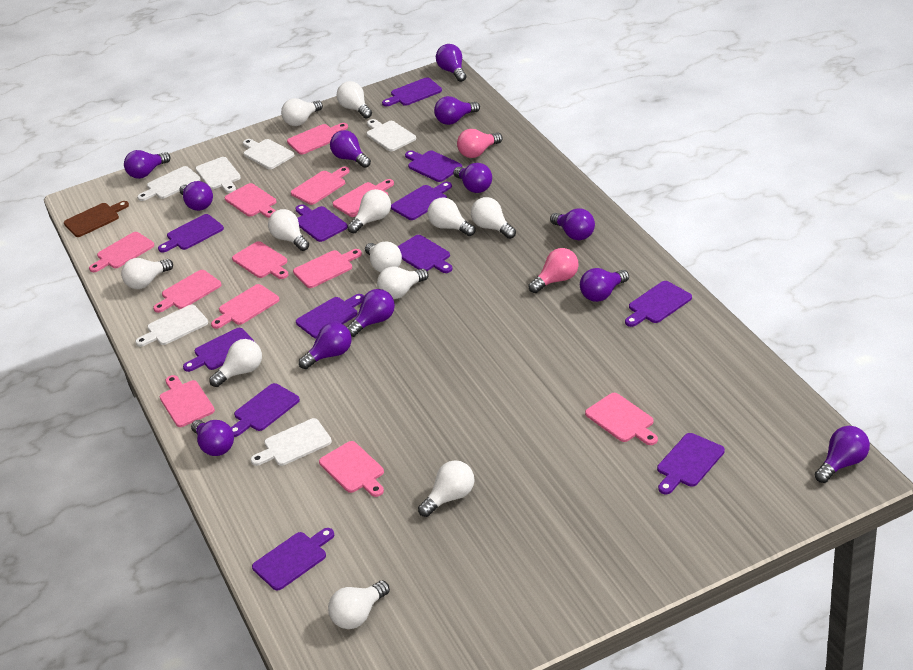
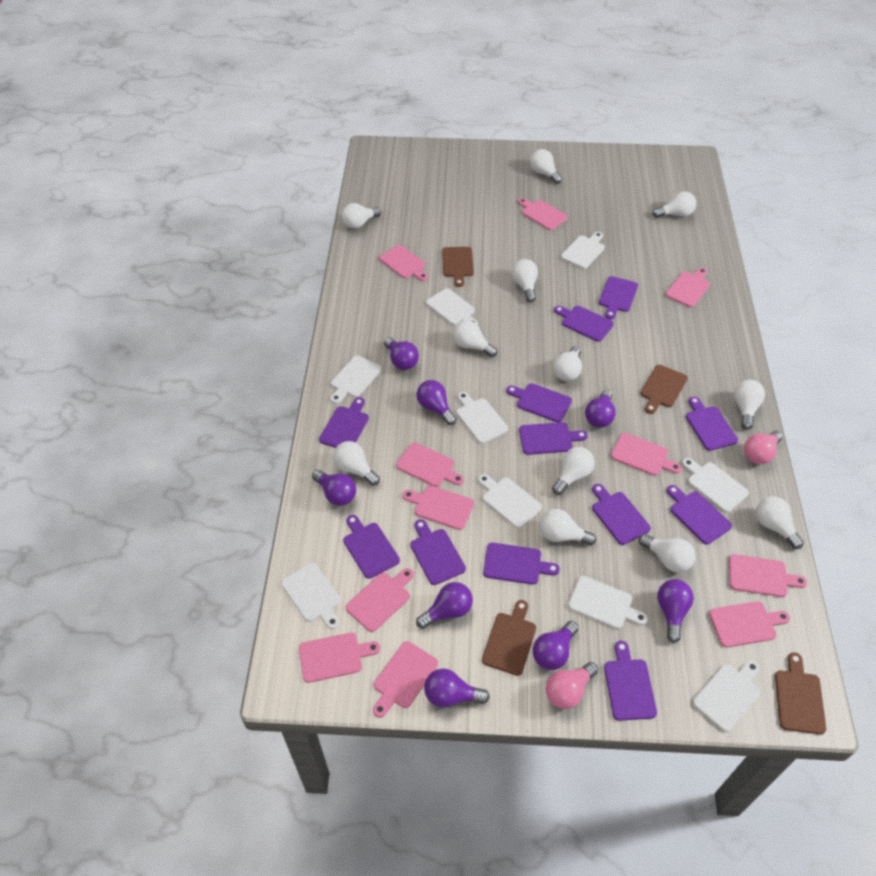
brown cutting board: [64,201,129,237] = 1 -> [442,247,474,287] [482,600,536,676] [640,365,688,414] [775,652,826,735] = 4
pink cutting board: [89,232,155,272] [153,270,222,313] [159,375,215,427] [211,284,280,329] [225,183,276,218] [232,241,289,279] [287,123,348,155] [291,167,350,205] [293,249,362,288] [319,441,384,497] [333,179,394,217] [585,393,658,445] = 12 -> [299,633,380,683] [346,568,414,632] [373,641,438,718] [379,245,428,281] [396,442,464,487] [402,485,474,530] [518,198,568,230] [611,433,682,476] [665,268,710,307] [709,601,790,648] [729,554,807,597] = 11
purple light bulb: [124,150,171,179] [179,181,213,211] [191,420,234,456] [299,322,351,369] [330,130,371,168] [347,289,395,337] [434,96,480,125] [436,44,466,82] [453,163,492,193] [550,208,595,240] [580,268,629,302] [815,426,870,483] = 12 -> [312,470,356,506] [384,337,419,370] [416,582,473,629] [417,380,456,425] [424,668,490,707] [533,621,578,670] [585,390,616,428] [657,579,694,643] = 8
white cutting board: [135,305,208,347] [137,166,201,201] [195,157,241,193] [243,139,294,169] [250,418,332,466] [367,119,416,151] = 6 -> [281,562,341,629] [331,355,382,404] [426,288,478,325] [456,392,508,444] [478,474,542,529] [561,232,605,269] [568,576,648,629] [682,458,749,512] [693,660,760,732] = 9

